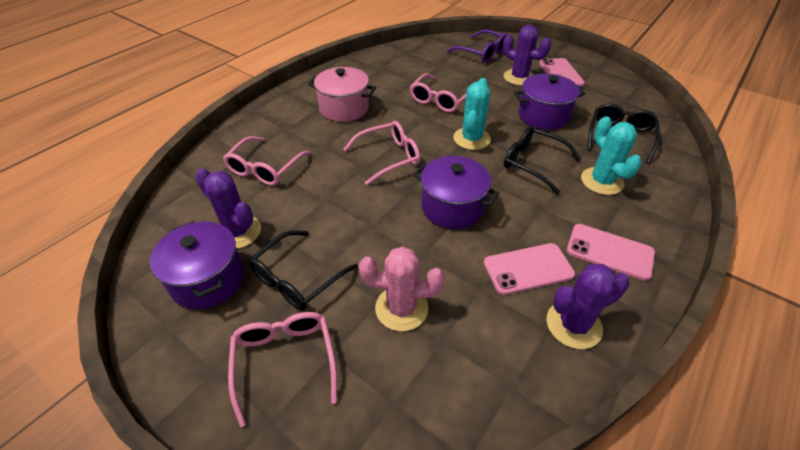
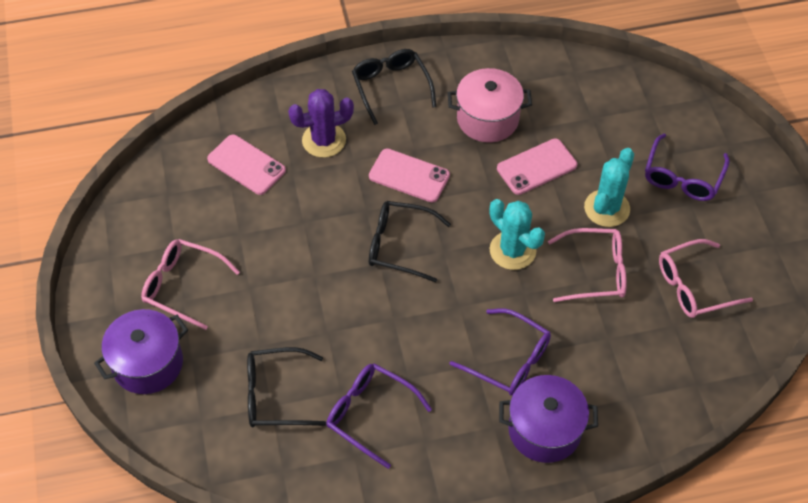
pink cactus: [359,246,444,331] = 1 -> none = 0
pink glasses: [223,136,311,186] [228,312,337,427] [343,121,420,185] [410,73,466,112] = 4 -> [141,239,240,330] [548,228,627,302] [659,239,753,318] = 3
purple cactus: [195,168,261,249] [503,25,552,86] [546,264,630,349] = 3 -> [288,89,354,158] = 1
purple glasses: [447,30,508,63] = 1 -> [326,363,432,469] [450,308,551,396] [645,134,730,201] = 3
purple pot: [150,221,244,309] [413,156,499,229] [514,73,585,130] = 3 -> [94,309,188,394] [499,375,598,463] = 2

